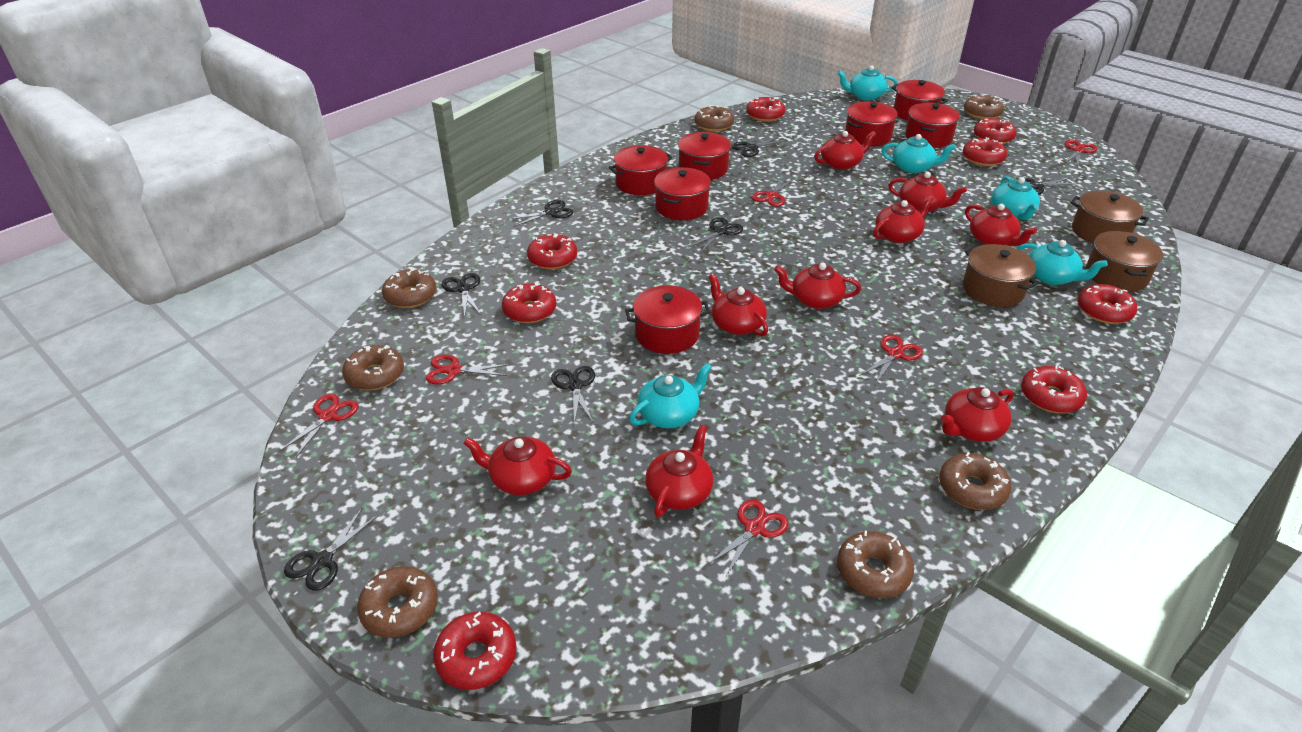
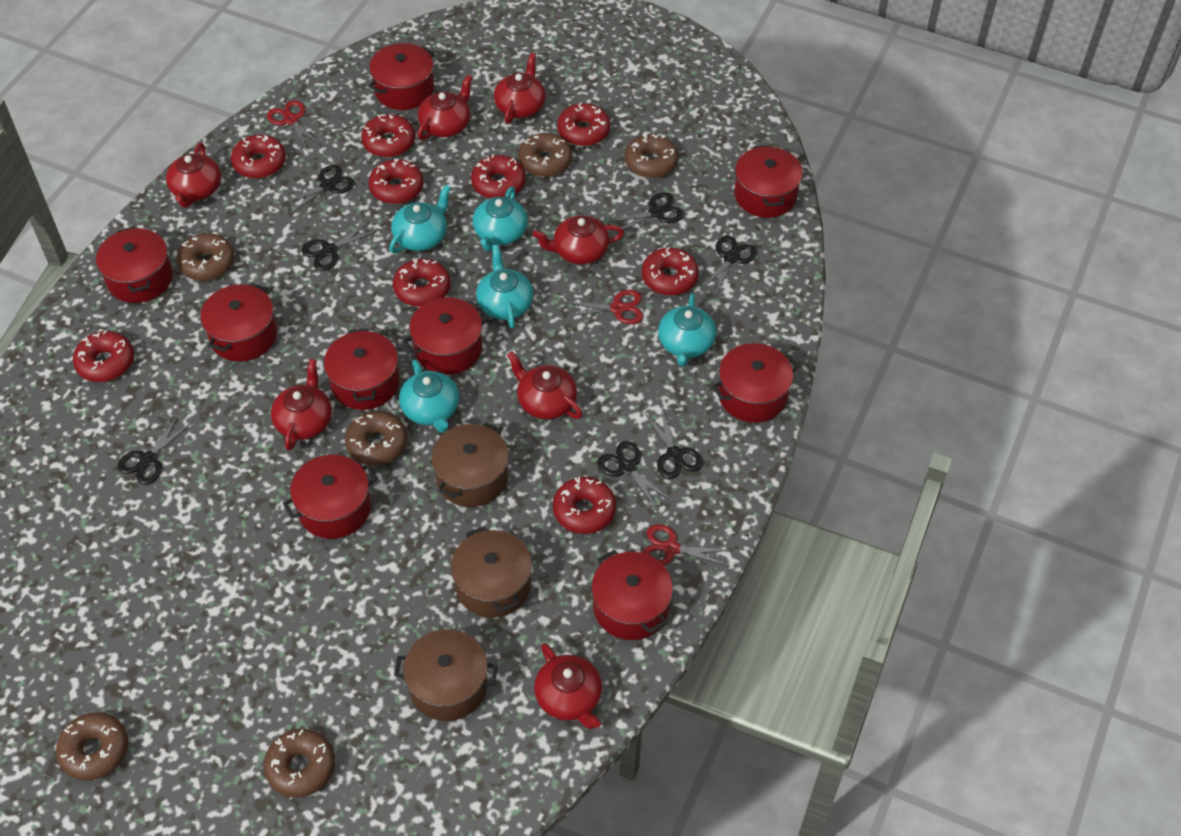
brown donut: [342,345,404,391] [357,566,438,638] [382,268,437,308] [695,105,734,132] [837,531,914,598] [939,452,1011,510] [964,94,1004,119] = 7 -> [56,712,128,781] [177,233,234,281] [264,729,335,798] [345,411,407,465] [518,133,572,177] [625,133,678,178] = 6
red donut: [433,612,516,690] [502,282,556,323] [527,233,577,269] [746,97,785,122] [963,137,1007,166] [974,118,1016,144] [1021,365,1087,413] [1078,284,1137,324] = 8 -> [73,330,134,382] [231,135,286,179] [361,114,415,157] [368,158,423,204] [393,258,450,307] [471,154,526,198] [553,477,616,534] [557,102,610,146] [642,247,699,296] = 9
red pot: [609,145,672,195] [625,285,710,354] [654,167,711,220] [678,132,731,180] [845,101,898,146] [892,80,948,121] [905,103,960,148] = 7 -> [96,227,173,303] [201,283,277,362] [283,455,377,539] [324,328,399,410] [368,43,435,110] [403,297,489,375] [591,550,673,640] [712,343,799,423] [734,145,803,218] = 9
red scissors: [279,394,358,458] [426,355,510,384] [707,499,789,576] [752,176,795,207] [860,335,923,385] [1065,140,1097,167] = 6 -> [267,100,322,151] [563,290,643,324] [642,524,733,567] = 3
red teapot: [463,437,572,495] [645,425,714,517] [709,274,768,336] [774,263,861,309] [814,131,876,170] [873,196,933,243] [888,172,967,213] [941,387,1014,442] [965,204,1037,246] = 9 -> [166,143,221,208] [271,359,332,451] [418,75,473,140] [494,53,546,124] [507,351,582,419] [533,215,624,265] [534,643,602,729] = 7

